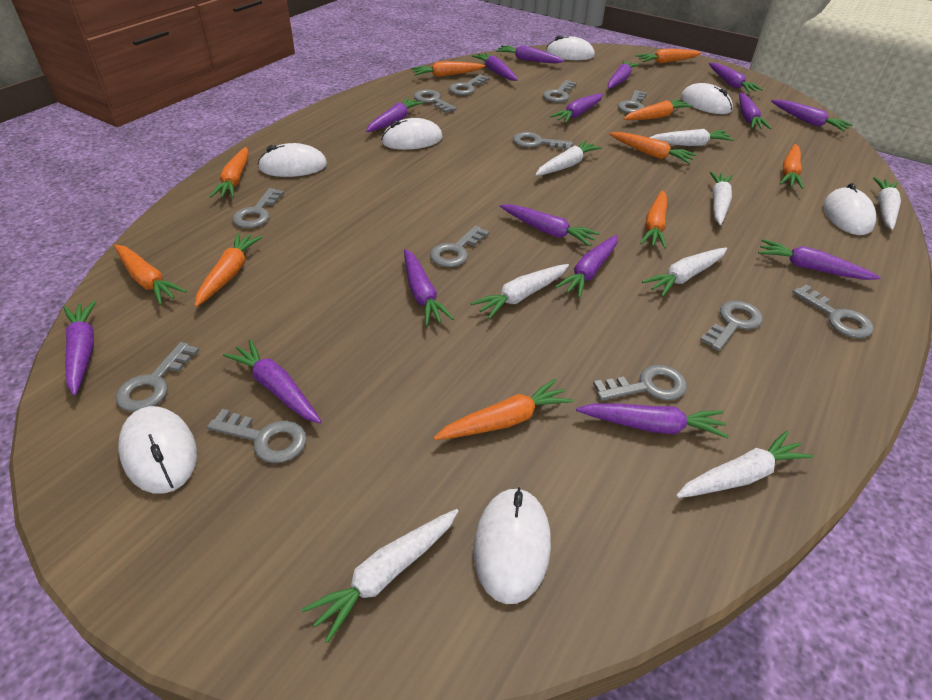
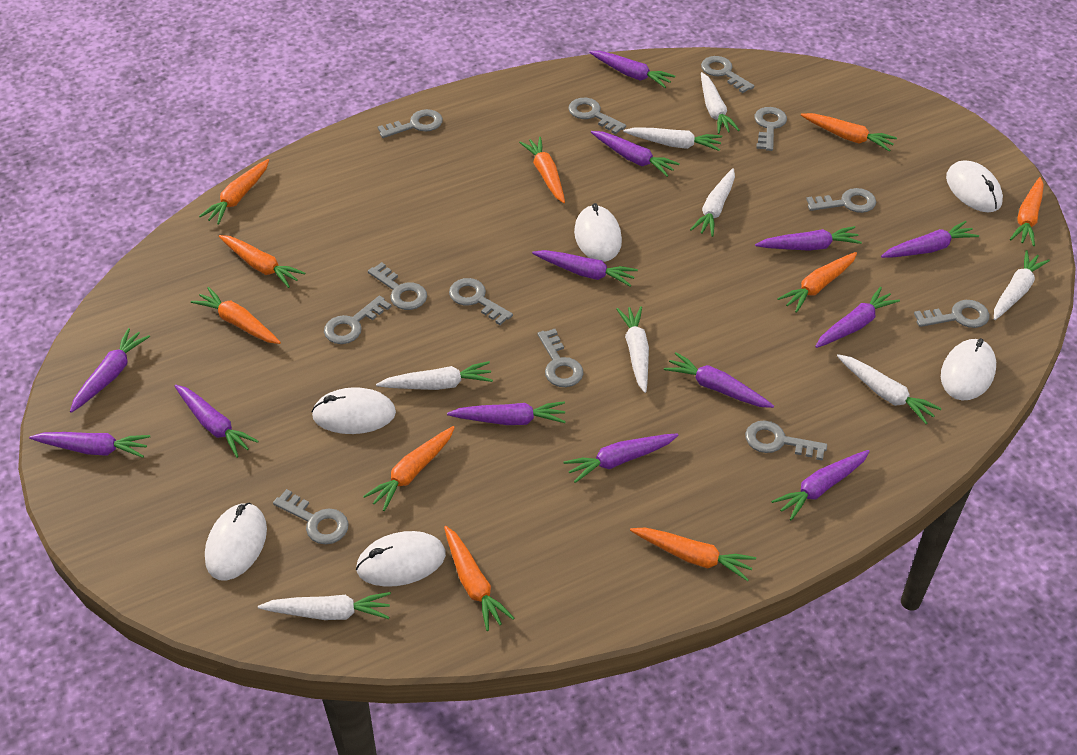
purple carrot: [63,300,97,396] [223,339,321,423] [366,98,424,132] [404,249,454,326] [472,53,518,81] [496,45,565,63] [500,204,600,246] [550,94,603,123] [555,235,618,298] [576,404,729,438] [608,61,639,89] [709,63,764,93] [739,93,771,129] [758,239,881,280] [771,100,853,131] = 15 -> [29,432,150,458] [70,328,150,413] [175,385,259,458] [447,401,566,425] [532,250,638,287] [563,433,679,483] [589,51,675,88] [591,131,680,177] [664,352,774,408] [755,226,862,251] [771,450,870,520] [815,287,900,348] [881,221,979,258] = 13
white mouse: [118,406,197,494] [258,143,327,177] [381,118,443,150] [474,487,551,604] [546,35,595,60] [681,83,733,114] [824,183,876,235] = 7 -> [205,503,267,580] [311,387,396,434] [356,531,446,587] [574,203,622,262] [941,338,996,401] [946,161,1003,212] = 6

